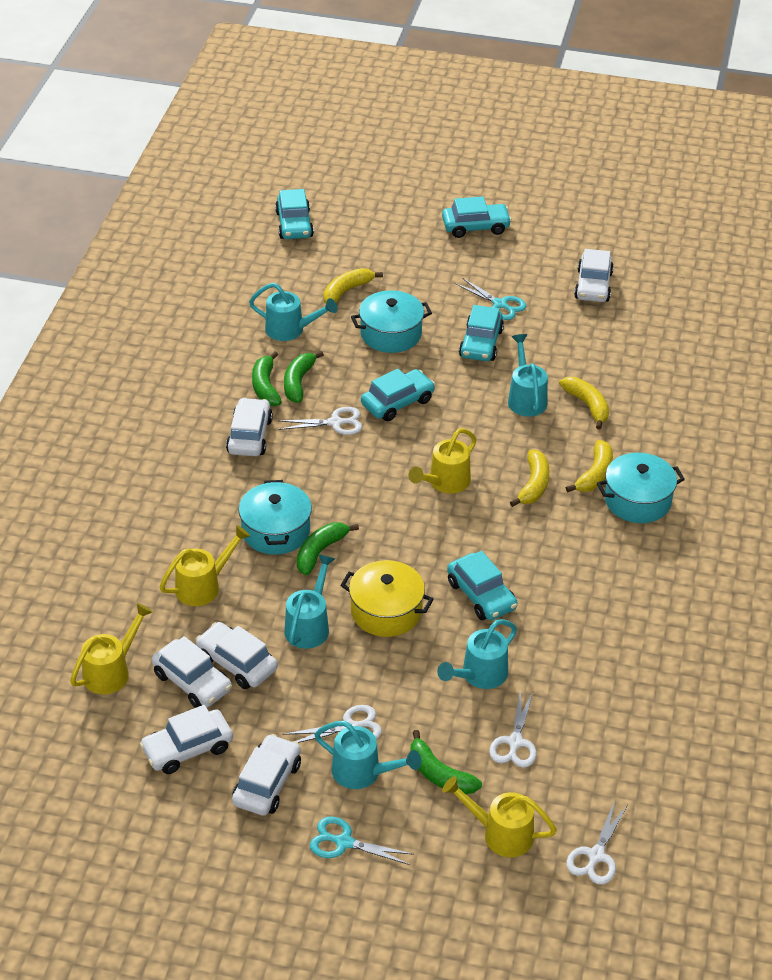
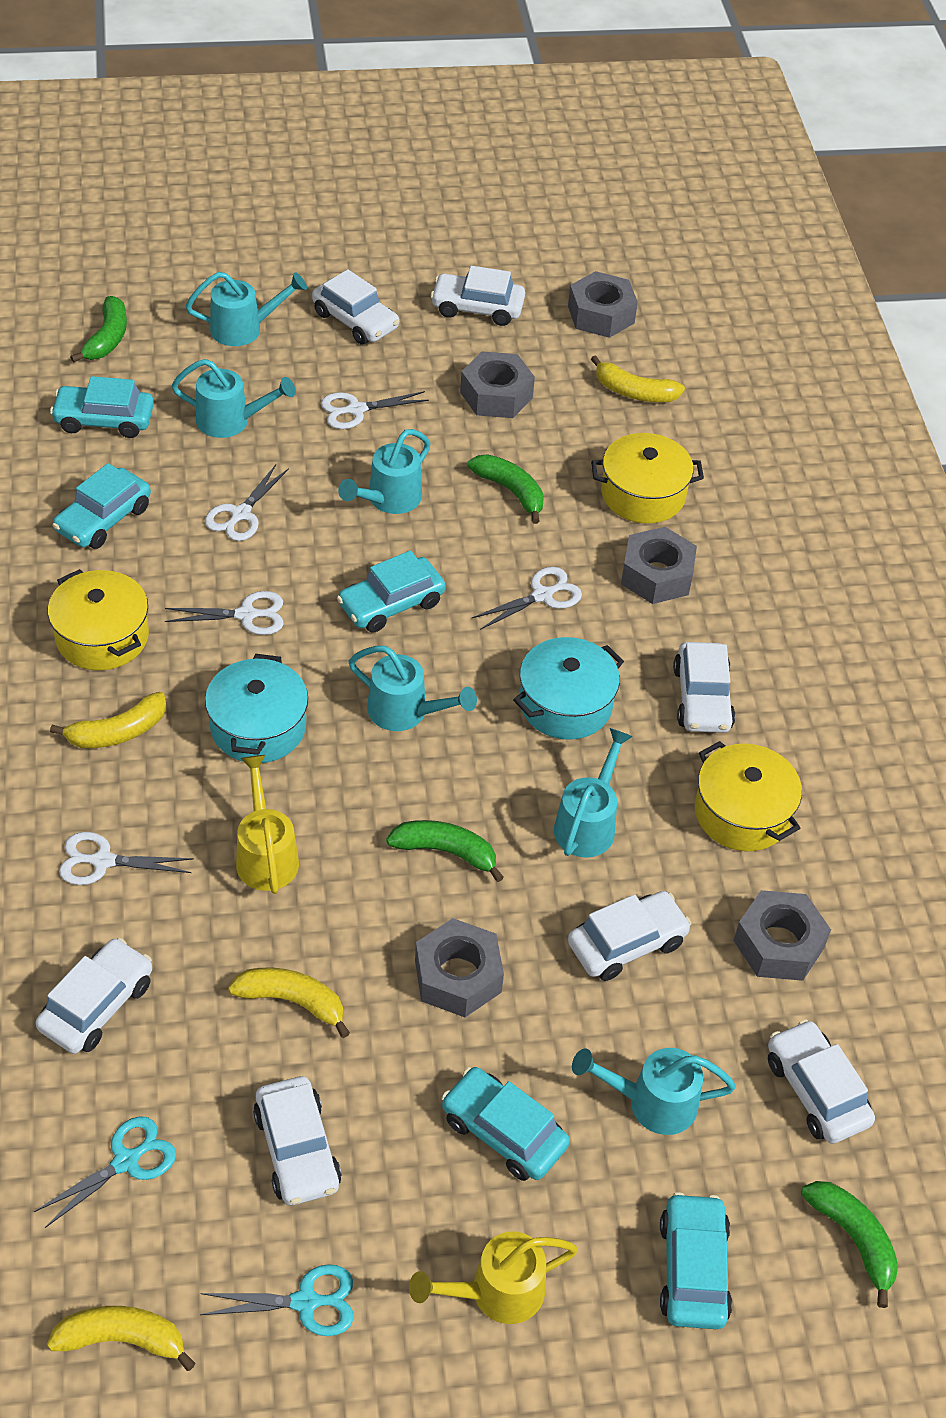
grey nut: none = 0 -> [415,918,504,1017] [460,351,535,418] [568,271,638,338] [621,527,697,604] [733,890,831,981] = 5
turquoise pot: [239,480,312,555] [351,290,432,353] [597,453,685,523] = 3 -> [205,654,308,763] [513,637,624,740] = 2
turquoise watering can: [249,283,337,341] [284,554,335,649] [314,721,421,789] [437,619,517,689] [508,334,548,417] = 5 -> [171,359,296,438] [186,272,307,346] [338,429,431,514] [348,646,477,731] [554,728,633,858] [572,1048,736,1135] = 6
white car: [140,705,233,774] [152,636,232,708] [195,622,278,689] [226,398,273,456] [232,734,301,816] [574,249,614,302] = 6 -> [36,938,152,1054] [253,1076,341,1205] [312,269,400,344] [431,266,525,326] [568,891,691,981] [673,642,735,733] [768,1019,875,1144] = 7
white scissors: [278,407,362,435] [282,705,382,743] [489,691,537,768] [566,801,628,885] = 4 -> [59,832,194,885] [165,591,284,635] [205,464,289,541] [321,391,429,429] [472,567,582,630] = 5
yellow pot: [340,560,433,637] = 1 -> [48,569,149,670] [591,433,704,524] [695,741,802,851] = 3
yellow watering can: [70,603,153,694] [159,525,250,606] [408,428,477,494] [442,776,557,857] = 4 -> [236,755,299,894] [409,1231,578,1324] = 2

